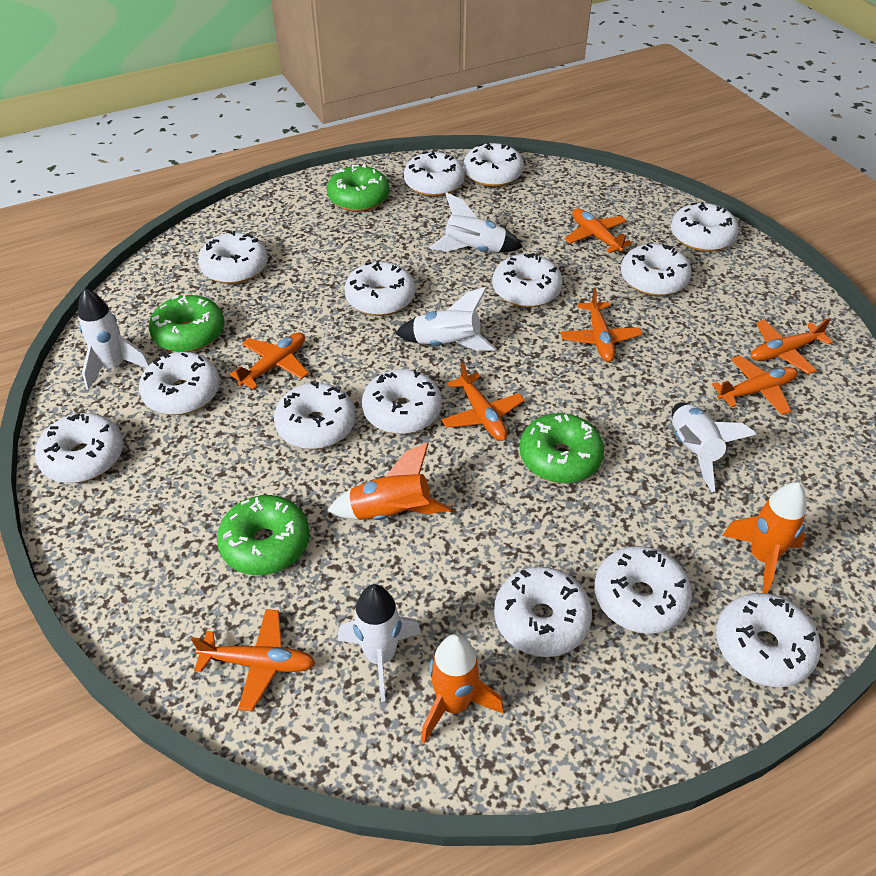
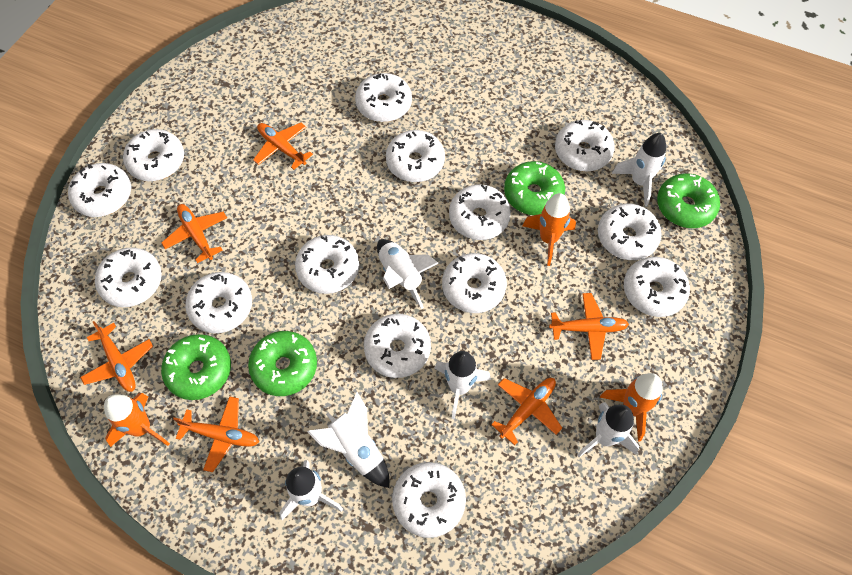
orange plane: [191,609,315,711] [230,332,309,390] [441,362,525,441] [560,288,642,362] [565,208,632,253] [712,356,797,415] [751,318,833,374] = 7 -> [80,321,153,392] [161,204,227,263] [173,396,259,472] [253,123,313,170] [491,378,562,445] [549,293,629,360] = 6
white rocket: [78,288,150,390] [338,584,421,702] [395,287,497,351] [430,192,523,253] [672,402,757,492] = 5 -> [279,460,343,520] [307,392,389,488] [377,239,439,309] [435,351,491,419] [577,402,640,457] [612,133,666,207] = 6

